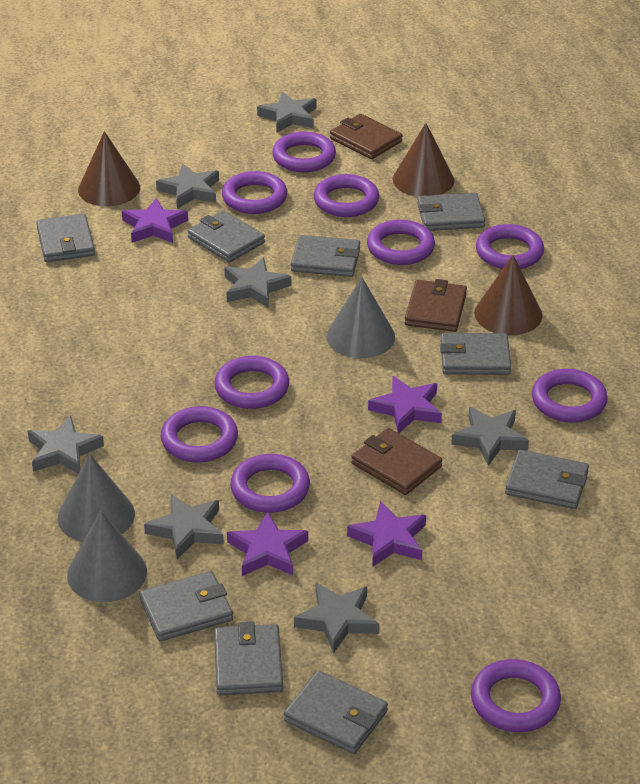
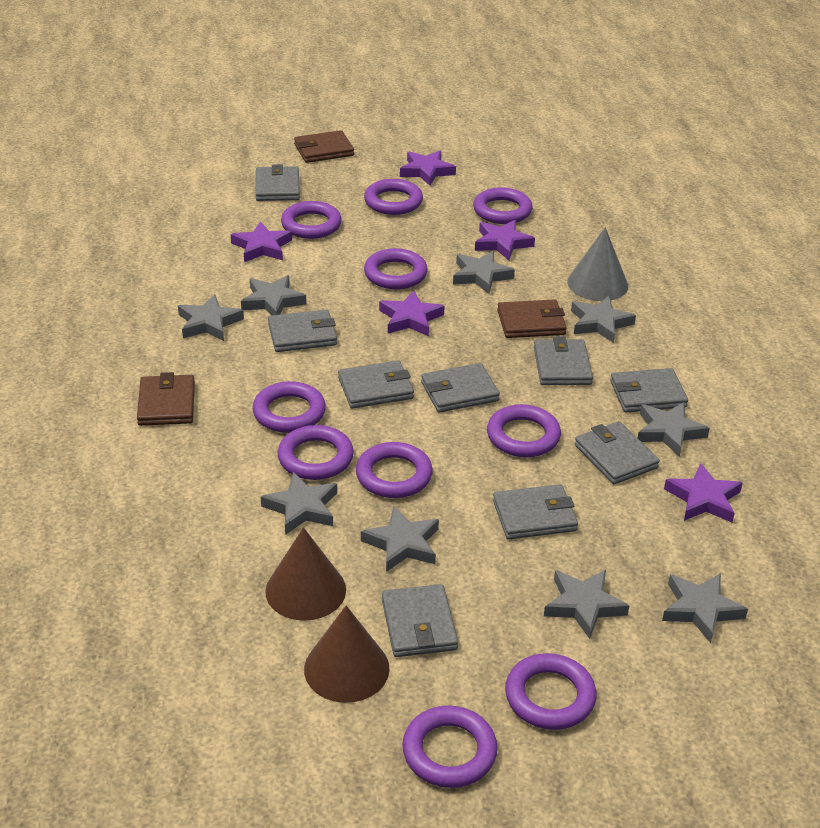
brown cone: [78,131,140,206] [393,123,454,197] [474,255,542,335] = 3 -> [265,527,346,621] [304,606,390,703] = 2
grey cone: [58,454,135,542] [67,511,147,602] [326,277,395,358] = 3 -> [567,227,628,301] = 1
grey star: [28,416,104,474] [144,494,224,559] [156,164,219,209] [224,257,291,308] [257,92,316,132] [294,583,379,654] [451,407,529,466] = 7 -> [178,294,244,341] [241,275,306,316] [261,472,337,535] [361,506,439,572] [453,251,515,294] [544,570,629,639] [571,296,636,343] [638,402,710,457] [662,573,748,643] = 9
purple star: [122,198,188,243] [227,511,308,576] [347,501,426,567] [368,376,442,433] = 4 -> [231,221,292,262] [379,290,445,337] [400,150,456,186] [475,220,535,260] [664,463,742,522] = 5

